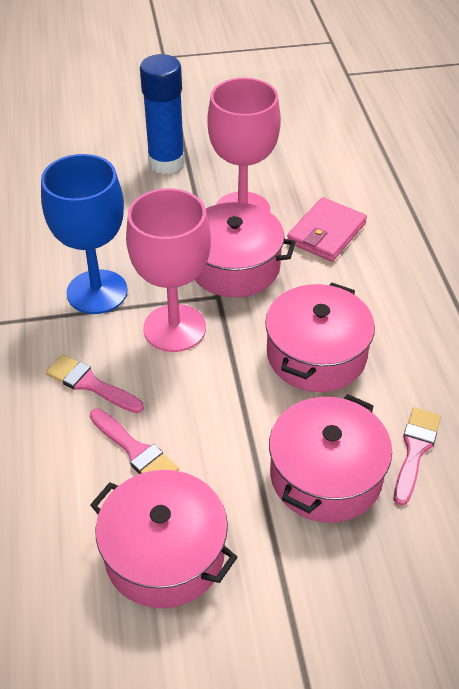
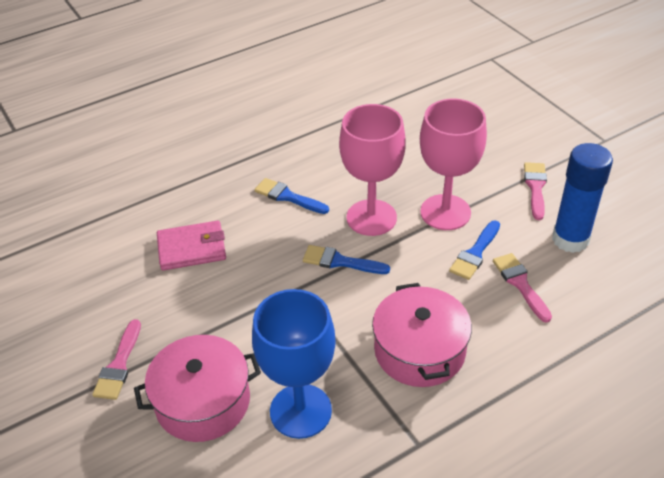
blue brush: none = 0 -> [254,178,329,214] [303,245,390,274] [449,220,500,280] = 3
pink pot: [90,470,237,608] [195,202,296,297] [265,282,375,392] [269,394,392,523] = 4 -> [134,335,261,442] [372,283,472,387] = 2

